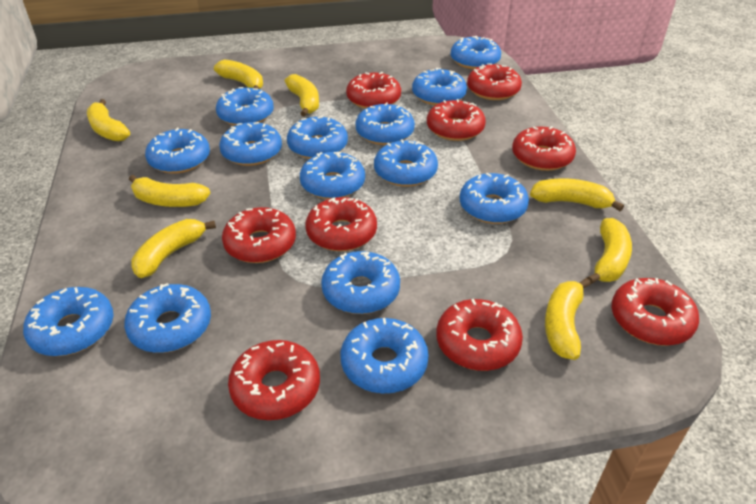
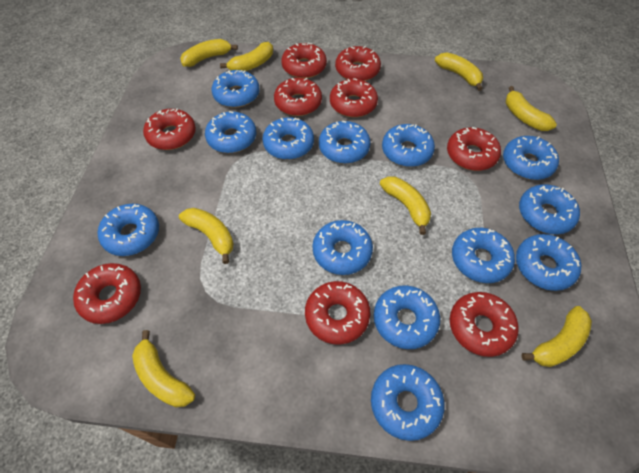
blue donut: [23,287,114,356] [124,283,211,353] [145,128,210,173] [216,87,274,126] [219,122,282,166] [287,116,348,159] [300,152,365,199] [321,251,400,314] [341,318,429,394] [356,102,415,145] [374,139,438,187] [412,68,467,105] [451,36,501,69] [460,173,529,224] = 14 -> [98,204,159,256] [205,111,256,153] [212,70,260,108] [262,117,314,160] [312,220,373,275] [319,121,371,164] [371,364,445,441] [374,285,440,349] [382,124,435,167] [452,228,515,283] [503,136,559,180] [516,234,581,291] [519,184,580,234] = 13

